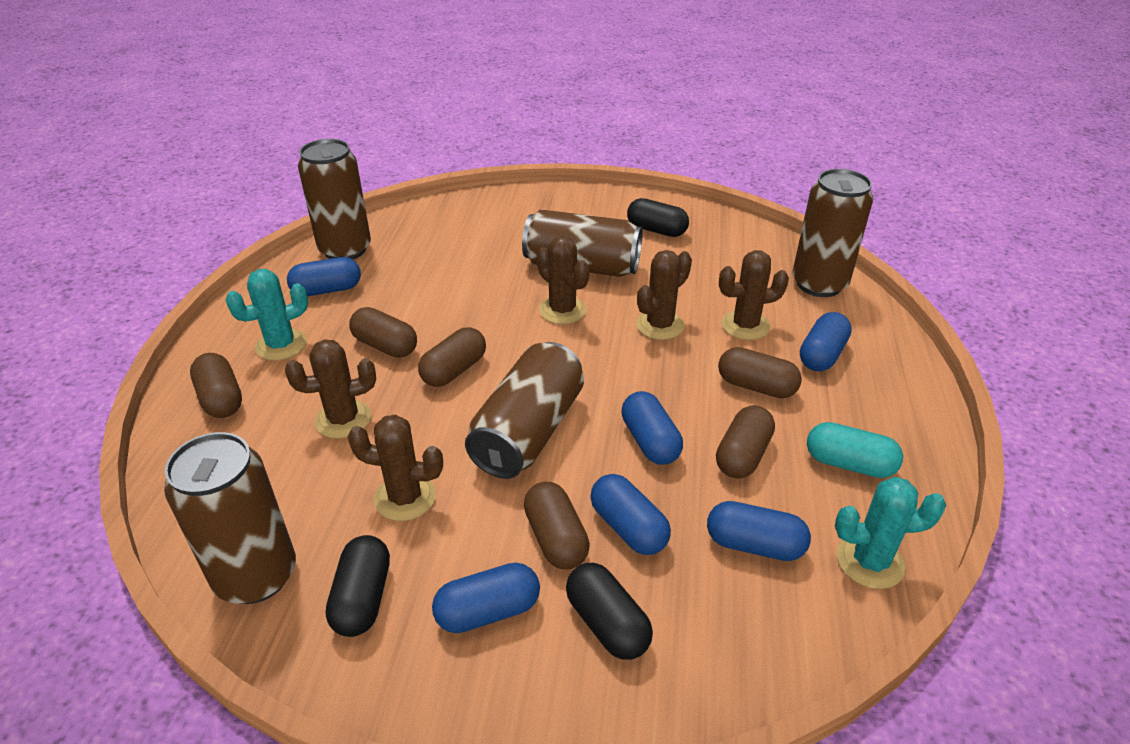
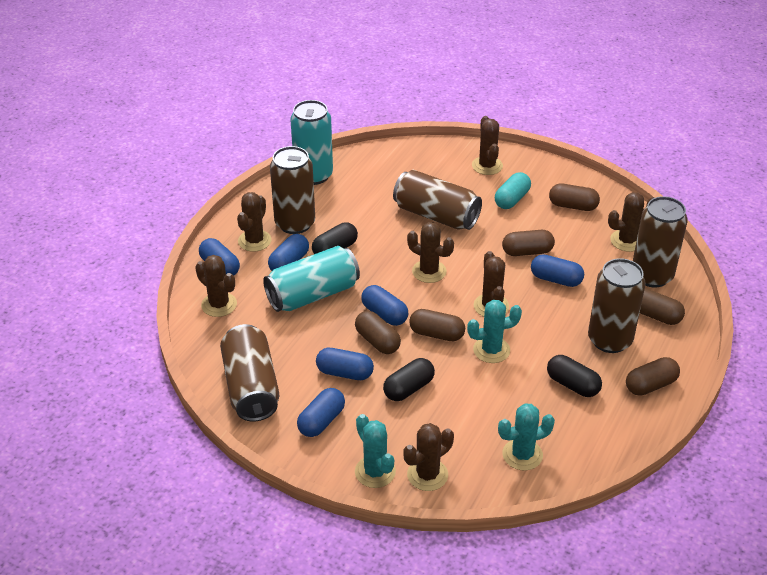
brown cactus: [285,339,376,439] [347,414,443,521] [537,236,590,324] [636,250,692,340] [719,250,789,340] = 5 -> [195,255,237,317] [237,192,272,252] [403,423,454,491] [407,222,454,283] [472,116,503,175] [474,251,509,317] [608,192,654,252] = 7
turquoise cactus: [225,269,308,361] [835,477,946,589] = 2 -> [355,414,396,488] [467,300,522,363] [498,403,555,471] = 3
turquoise can: none = 0 -> [263,246,360,312] [290,100,333,185] = 2

